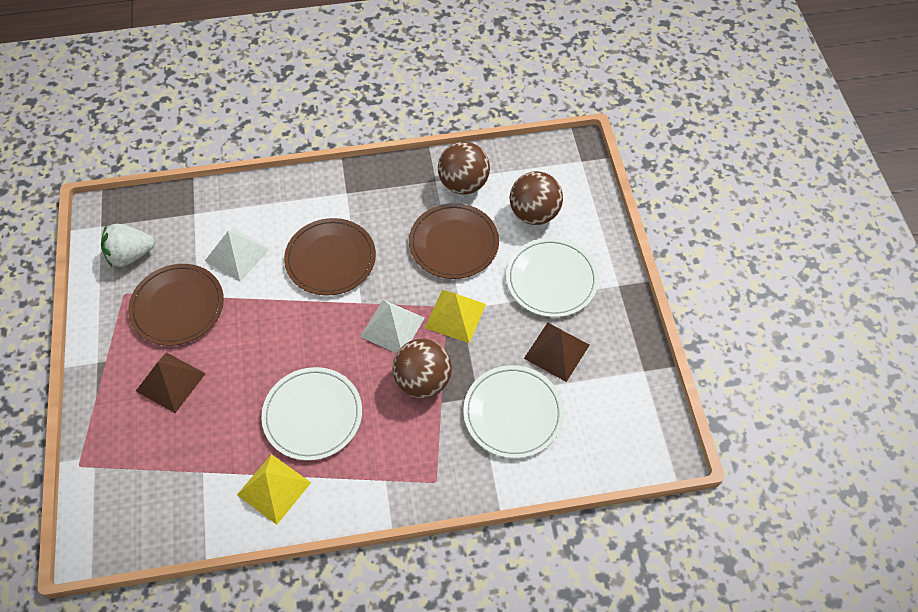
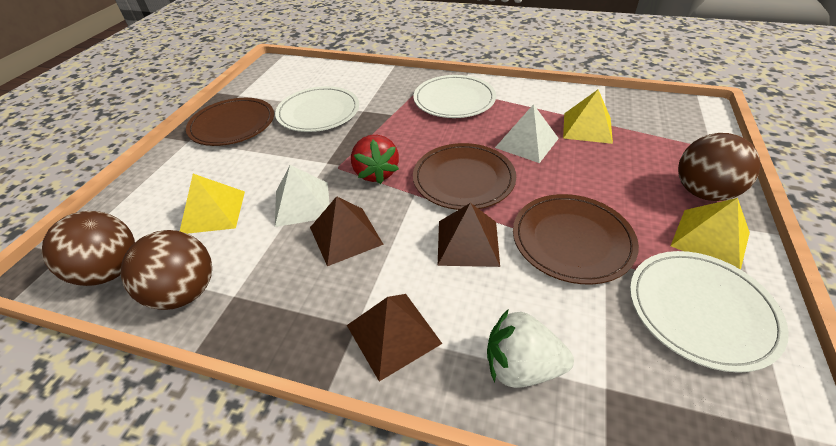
brown pyramid: [136,352,206,413] [524,322,589,382] = 2 -> [310,196,384,266] [347,294,442,381] [438,203,500,267] = 3
red strawberry: none = 0 -> [351,135,399,184] = 1
yellow pyramid: [237,454,311,525] [425,290,486,343] = 2 -> [180,174,245,234] [563,90,613,144] [671,198,750,270] = 3

